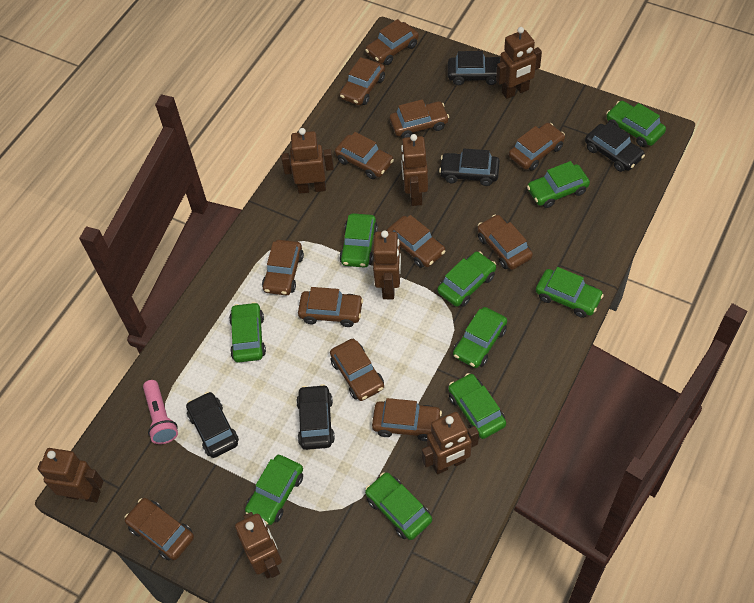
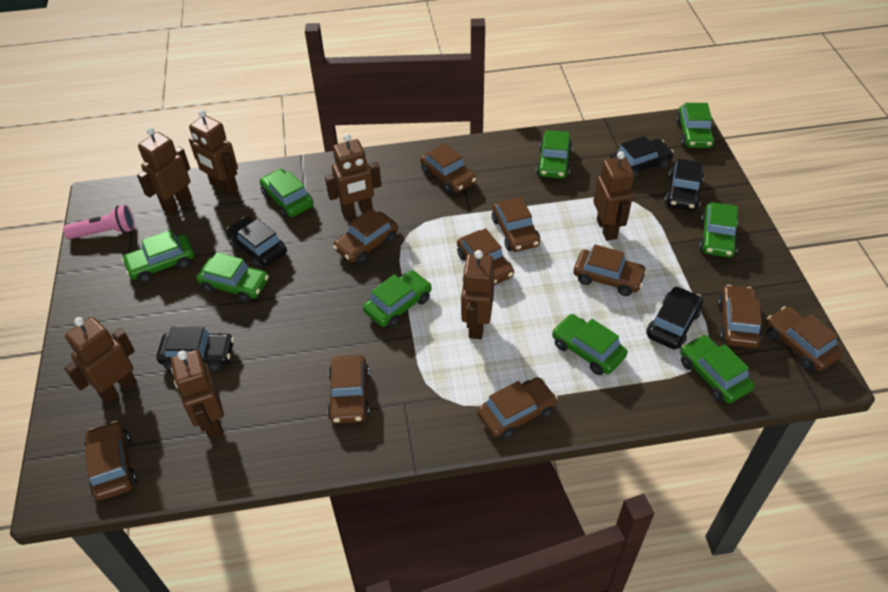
brown car: [124,498,194,560] [262,240,304,295] [298,287,363,327] [330,339,384,401] [335,132,394,179] [339,57,385,105] [365,19,419,65] [372,398,442,441] [387,215,446,268] [390,99,449,139] [477,215,533,270] [509,123,565,171] = 12 -> [84,421,137,501] [327,355,370,424] [333,208,398,264] [420,143,477,194] [457,228,514,285] [477,377,558,440] [492,197,540,252] [573,244,647,296] [718,285,762,348] [766,306,843,371] = 10
green car: [229,302,266,363] [245,455,303,525] [340,213,378,268] [365,473,432,540] [437,252,496,307] [448,373,506,439] [453,307,507,368] [527,161,590,208] [536,267,604,318] [606,101,666,147] = 10 -> [122,230,194,283] [197,252,269,303] [260,169,313,218] [363,270,432,328] [536,130,572,179] [552,314,628,375] [676,103,715,148] [680,335,754,403] [699,202,738,258] = 9

